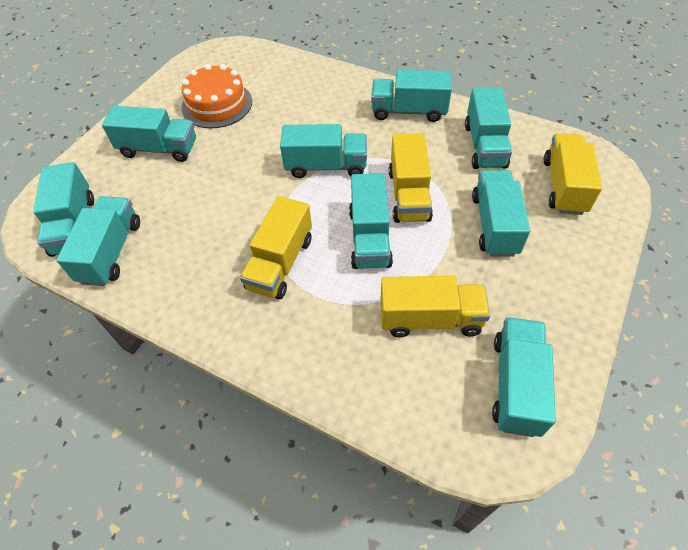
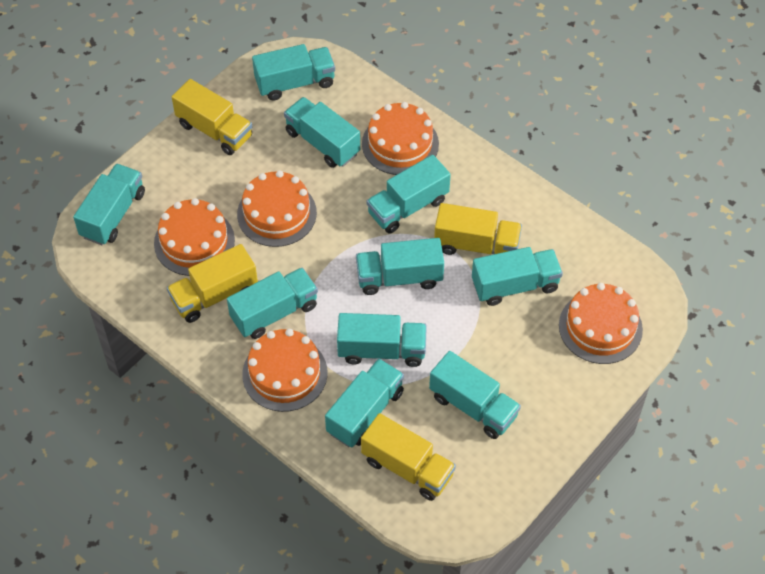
orange cake: [181,64,252,128] = 1 -> [154,198,235,276] [237,170,317,247] [242,329,328,412] [362,102,439,175] [559,283,643,364] = 5
turquoise truck: [33,162,94,257] [56,196,140,286] [102,106,196,162] [280,124,367,178] [349,173,393,269] [371,70,452,122] [465,87,512,169] [472,170,530,257] [492,317,556,437] = 9 -> [73,164,145,245] [227,268,318,339] [252,44,335,101] [284,97,360,168] [325,358,404,448] [337,313,427,367] [356,238,444,295] [367,155,451,234] [429,351,521,439] [472,247,563,306] = 10

